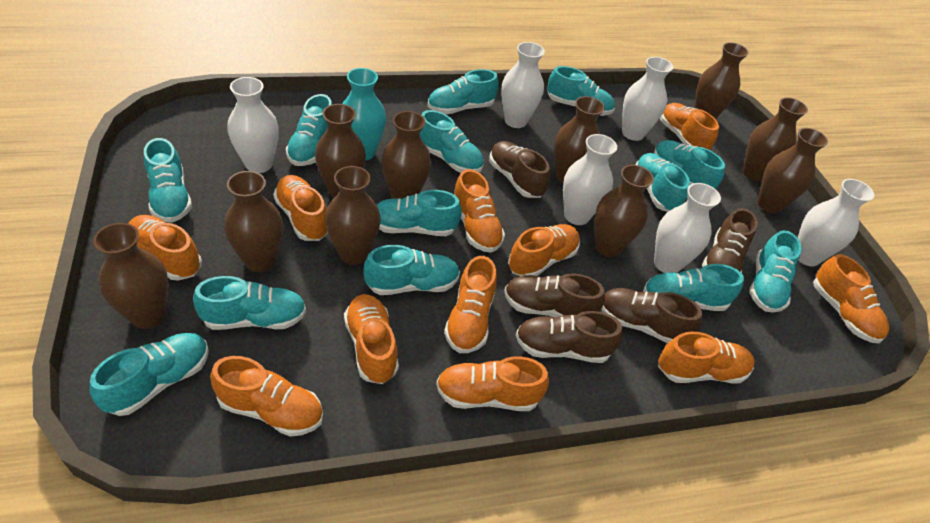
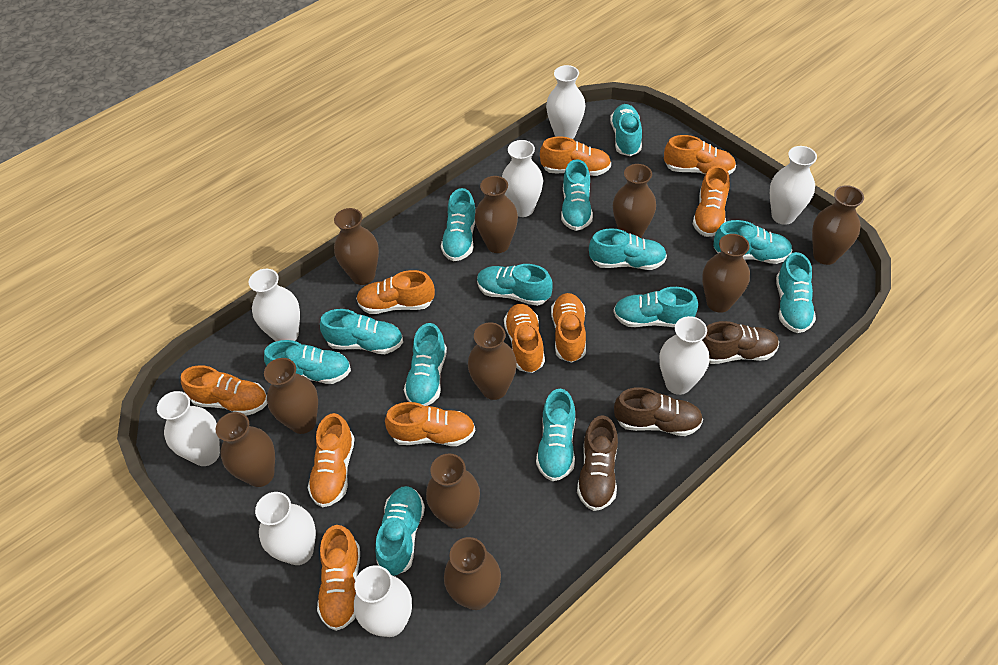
brown shoe: [489,141,550,198] [504,274,605,318] [516,311,622,363] [602,288,702,343] [702,208,758,273] = 5 -> [577,415,618,511] [614,387,703,436] [702,321,779,364] = 3
orange shoe: [128,215,202,281] [210,356,323,437] [273,175,328,241] [344,294,399,384] [436,356,549,411] [444,256,497,353] [454,169,505,253] [508,224,580,276] [658,332,755,384] [660,103,719,150] [813,254,889,344] = 11 -> [181,365,267,416] [308,413,355,507] [317,525,360,631] [356,270,435,314] [385,402,475,446] [504,304,545,373] [540,136,611,176] [551,293,586,363] [664,135,736,175] [693,165,730,237] = 10
turquoise vase: [343,68,386,161] = 1 -> none = 0
white vase: [227,77,279,173] [501,42,545,128] [563,134,617,225] [622,57,673,141] [654,183,721,273] [798,179,874,267] = 6 -> [157,391,220,466] [249,269,300,342] [255,492,316,565] [354,565,412,637] [502,140,543,217] [546,65,585,139] [659,316,709,395] [770,146,817,225] = 8

